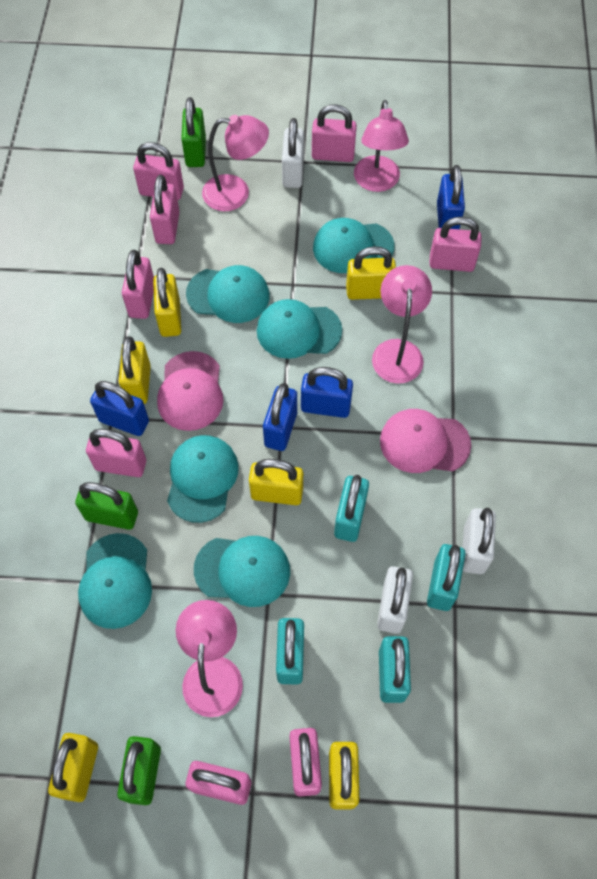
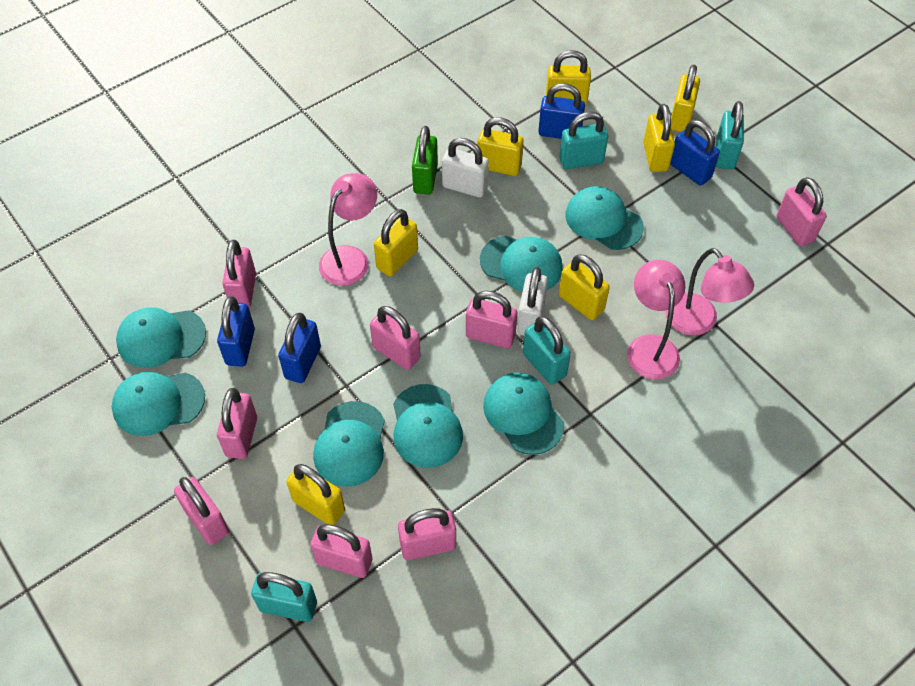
green padlock: [75,482,138,530] [117,736,161,805] [181,97,206,167] = 3 -> [412,126,438,195] = 1
pink cap: [157,351,224,431] [380,409,471,473] = 2 -> none = 0
pink lamp: [176,600,243,717] [202,115,269,211] [354,100,409,192] [372,265,432,384] = 4 -> [319,173,377,286] [627,260,685,379] [665,248,754,335] = 3
turquoise cap: [78,533,152,629] [167,435,239,523] [186,265,270,323] [194,536,290,607] [257,299,342,359] [313,218,395,273] = 6 -> [112,372,205,436] [116,307,206,368] [313,401,385,487] [393,384,463,468] [480,236,563,292] [483,373,564,455] [565,186,644,250] = 7
white padlock: [282,118,304,188] [377,566,413,634] [463,508,496,574] = 3 -> [442,138,489,198] [517,267,548,336] = 2
yellow padlock: [48,733,98,802] [119,336,151,404] [153,268,181,337] [249,459,303,505] [329,742,359,809] [346,246,396,300] = 6 -> [286,464,345,525] [374,209,418,277] [477,117,524,176] [546,50,591,105] [559,254,610,320] [643,104,675,172] [671,65,700,132] = 7

